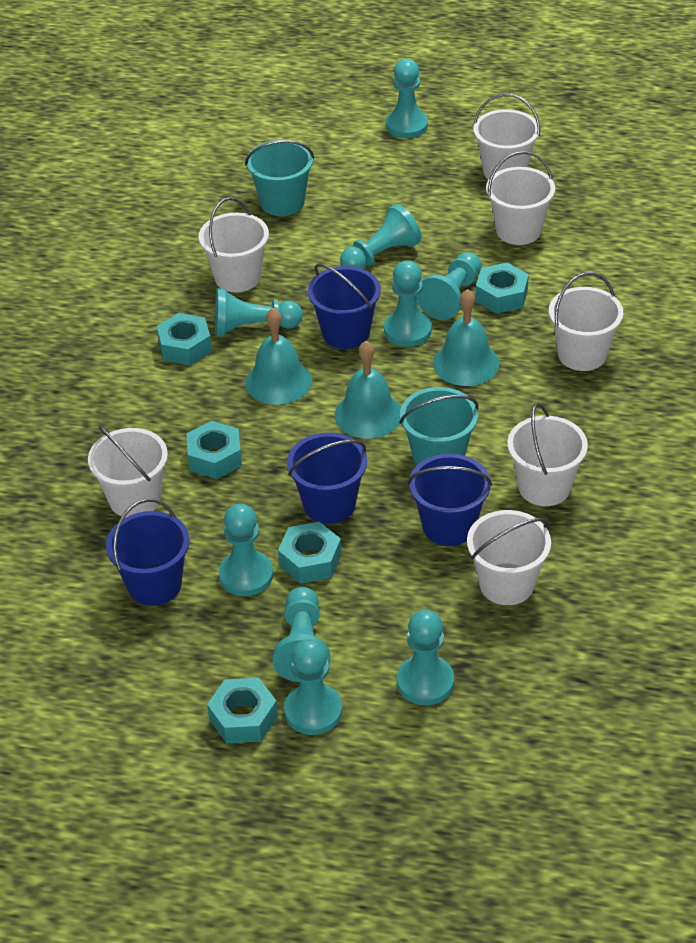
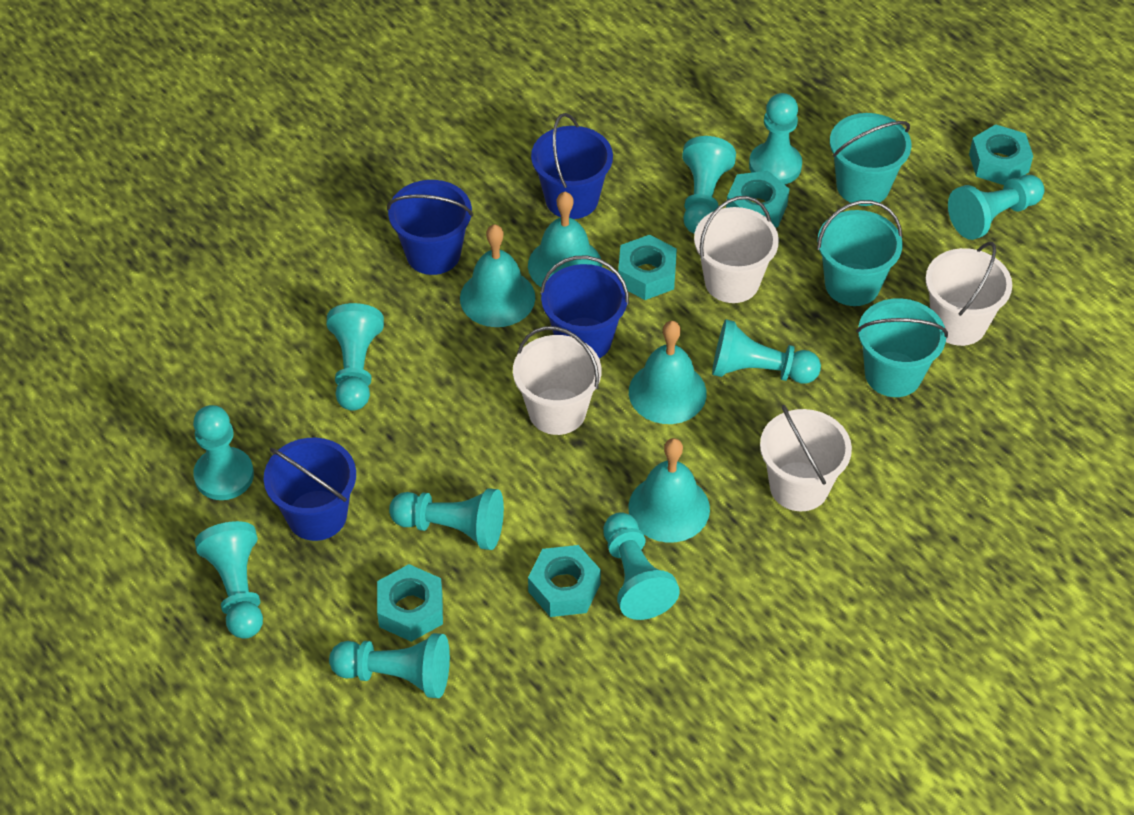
turquoise bell: [245,308,312,405] [335,341,401,439] [433,289,499,386] = 3 -> [460,224,535,327] [528,192,602,287] [628,438,710,543] [629,321,707,424] = 4
turquoise bucket: [245,140,314,216] [399,387,479,466] = 2 -> [817,200,903,306] [830,113,911,206] [856,298,948,397] = 3
turquoise pawn: [215,288,303,336] [219,503,273,596] [273,587,330,682] [284,639,342,735] [340,204,422,269] [384,260,432,347] [386,59,428,138] [397,610,454,705] [416,252,482,320] = 9 -> [193,405,254,500] [195,521,263,639] [326,303,384,411] [329,633,450,698] [389,488,504,550] [603,512,680,620] [682,136,736,234] [712,319,821,384] [749,93,802,185] [948,175,1044,240] = 10
white bucket: [88,425,168,518] [199,197,269,292] [467,510,551,605] [473,93,540,180] [486,151,555,245] [507,403,588,506] [549,272,623,371] = 7 -> [513,326,601,435] [694,196,779,303] [760,405,852,511] [925,242,1012,346] = 4

